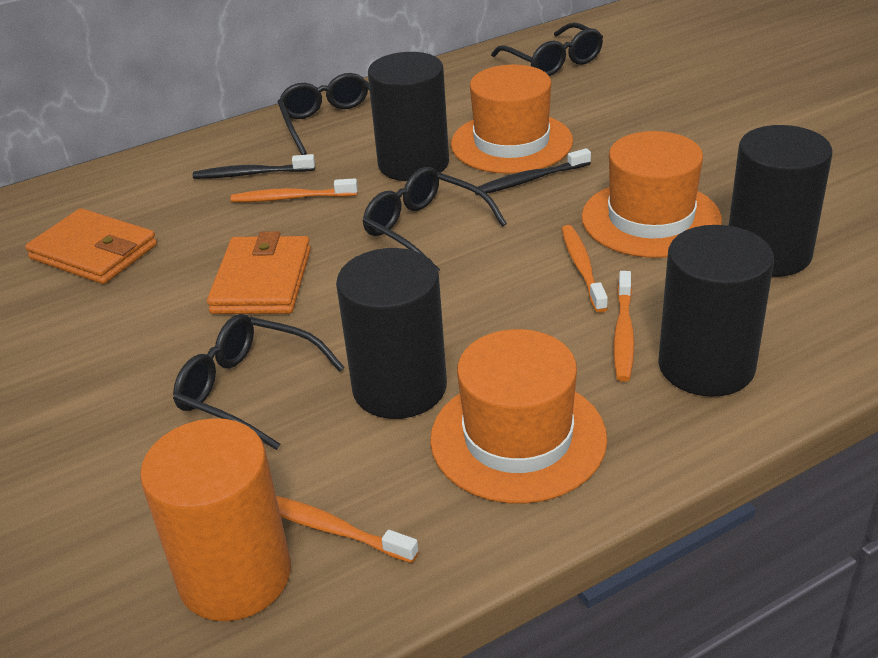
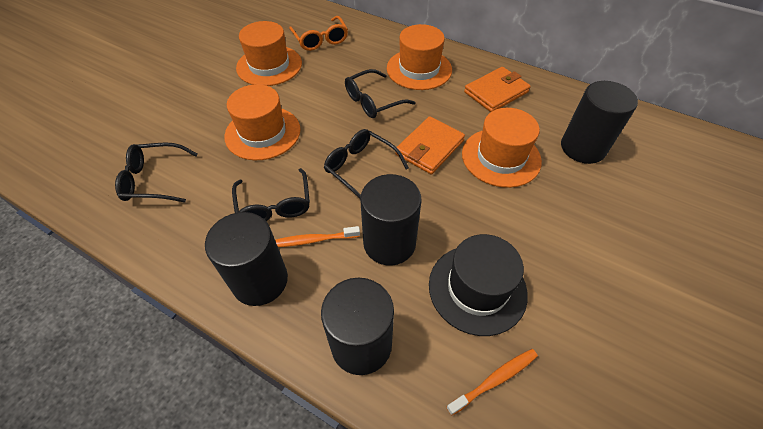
black hat: none = 0 -> [429,234,528,336] = 1
black toothbrush: [193,154,315,179] [475,148,591,196] = 2 -> none = 0
orange cylinder: [140,418,291,621] = 1 -> none = 0
orange glasses: none = 0 -> [289,16,348,51] = 1
orange hat: [430,329,607,504] [451,65,573,174] [581,131,722,258] = 3 -> [224,84,300,160] [236,21,302,86] [387,24,452,90] [462,108,542,188] = 4
orange toothbrush: [231,178,358,202] [276,496,419,563] [561,225,608,313] [613,271,634,382] = 4 -> [275,226,360,247] [446,349,538,415] = 2

